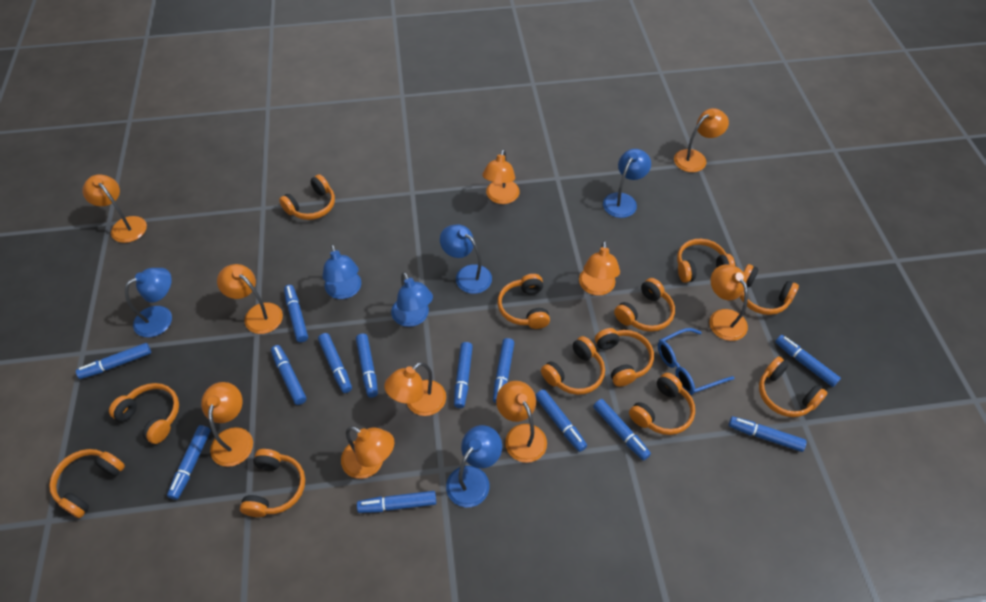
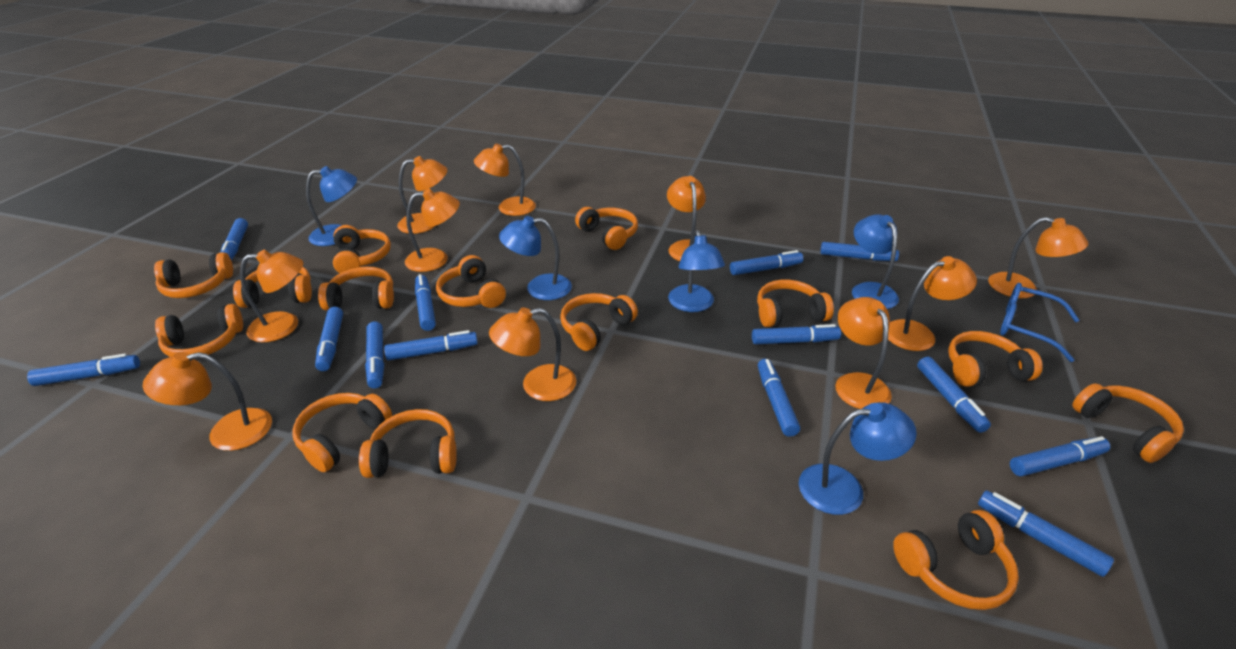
blue lamp: [125,268,172,337] [322,244,361,299] [391,272,433,327] [440,224,492,294] [446,425,502,507] [603,149,651,218] = 6 -> [306,166,357,246] [499,216,572,300] [668,230,725,312] [799,402,917,515] [852,214,899,309] = 5
orange headphones: [49,449,125,518] [109,383,179,444] [240,449,305,517] [279,174,335,220] [498,274,550,329] [541,336,605,395] [595,328,654,387] [614,278,675,332] [629,373,695,435] [677,239,735,283] [740,264,799,315] [759,356,827,417] = 12 -> [154,252,233,298] [155,304,243,357] [233,267,312,308] [292,393,392,472] [318,267,394,311] [333,225,391,273] [359,409,457,478] [436,255,506,308] [560,293,638,351] [575,207,638,250] [757,279,834,327] [893,510,1019,610] [948,331,1043,387] [1072,383,1184,463] = 14

